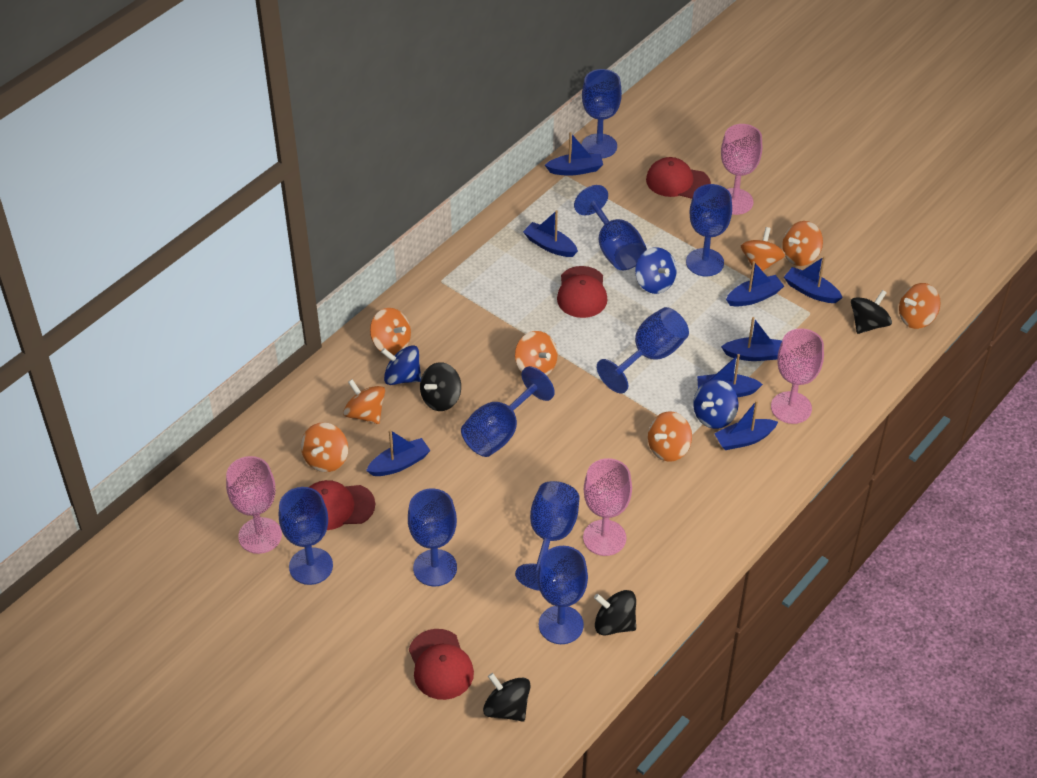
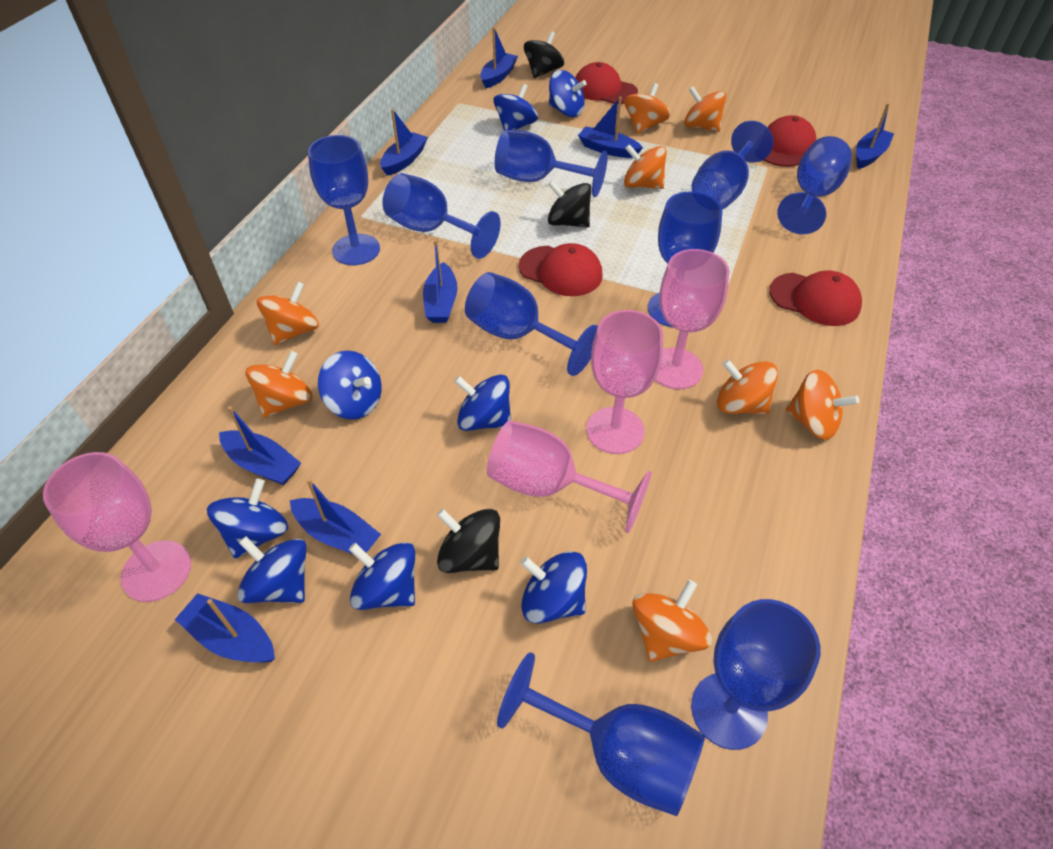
black spinning top: [420,362,461,411] [483,673,531,722] [594,590,636,635] [851,290,892,334] = 4 -> [437,509,500,573] [524,31,564,78] [548,180,591,228] = 3
blue spinning top: [381,345,421,385] [635,247,677,294] [693,379,738,429] = 3 -> [207,479,288,558] [237,536,306,603] [318,351,382,420] [349,542,415,610] [454,374,511,431] [493,84,538,130] [521,551,587,624] [549,70,587,117] = 8

